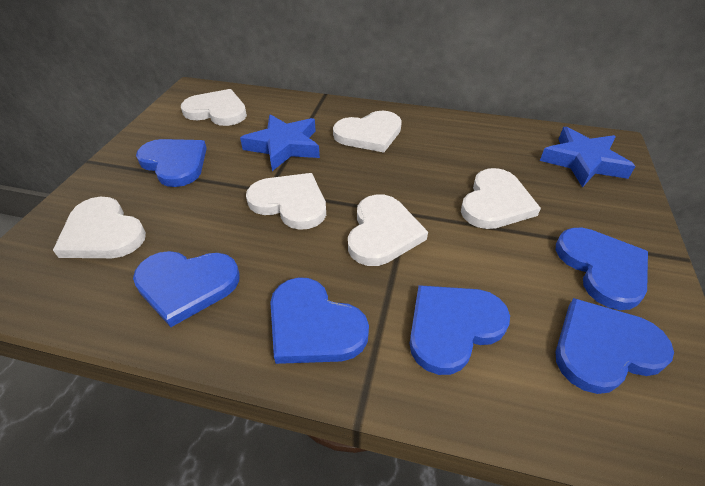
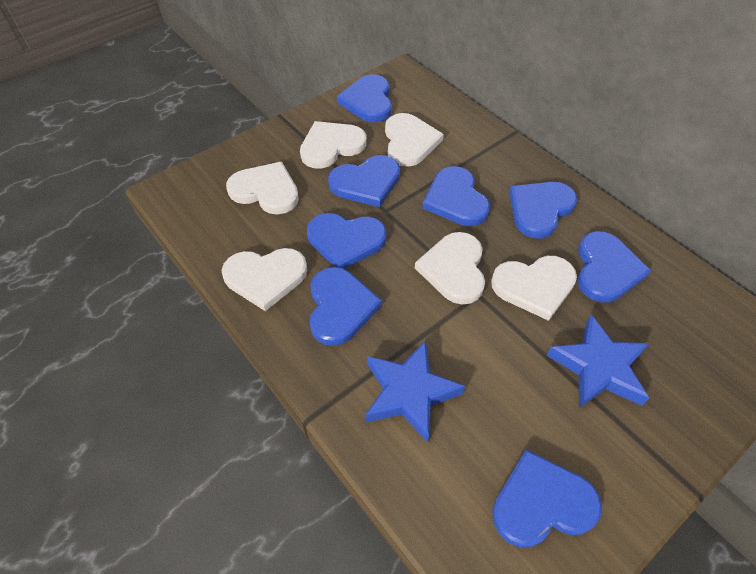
blue heart: [133,251,240,327] [136,139,207,187] [270,277,369,364] [410,285,510,375] [556,228,648,310] [556,298,674,394] = 6 -> [307,213,387,269] [309,267,382,346] [328,155,400,207] [337,74,392,123] [422,166,490,226] [492,450,602,547] [509,182,577,239] [578,231,651,303] = 8

